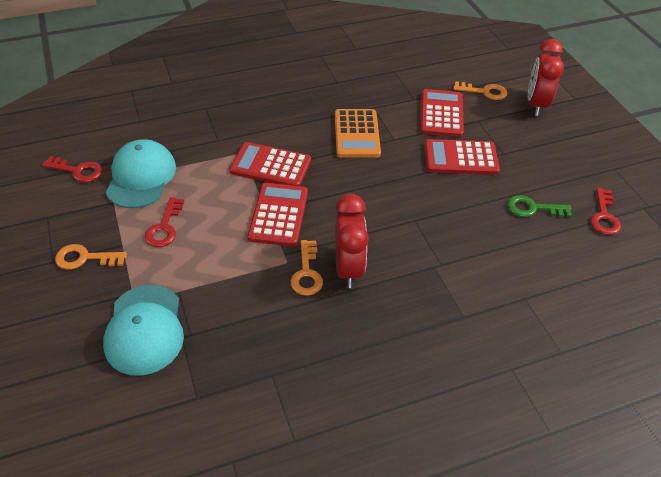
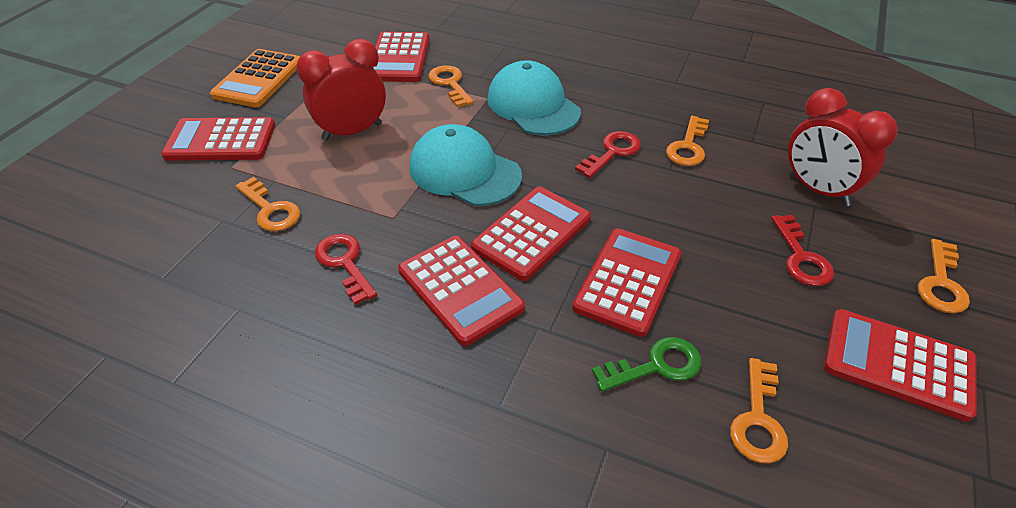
orange key: [55,244,127,270] [291,240,323,296] [453,81,507,100] = 3 -> [235,177,300,231] [429,65,474,107] [666,116,709,166] [730,358,788,463] [918,239,970,313] = 5
red calculator: [230,142,311,186] [248,183,308,247] [420,89,464,137] [424,139,500,175] = 4 -> [161,117,275,161] [373,32,430,82] [398,236,525,346] [471,186,591,281] [572,228,681,337] [824,309,977,422] = 6

